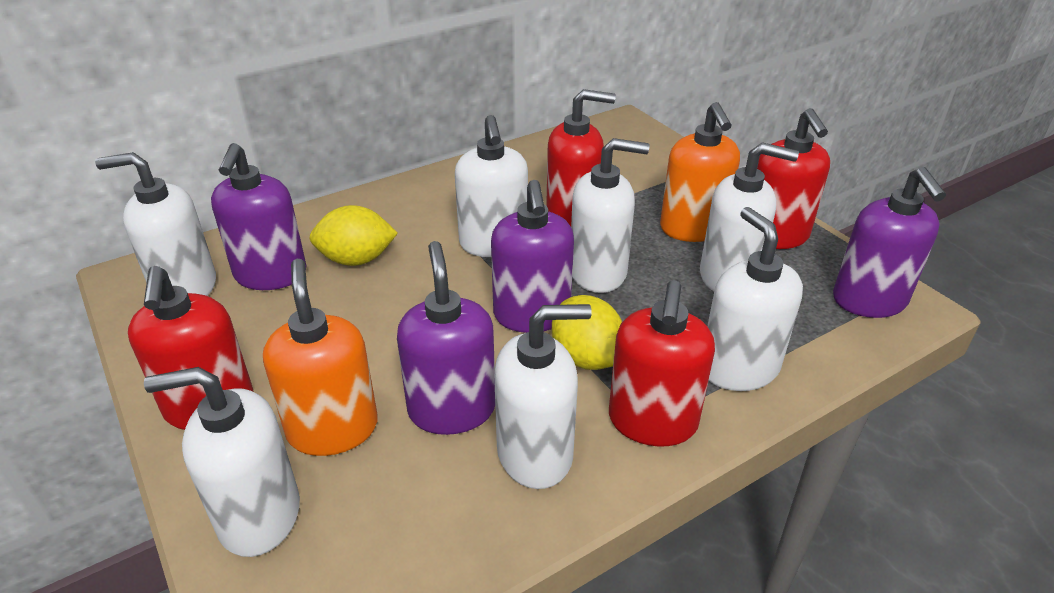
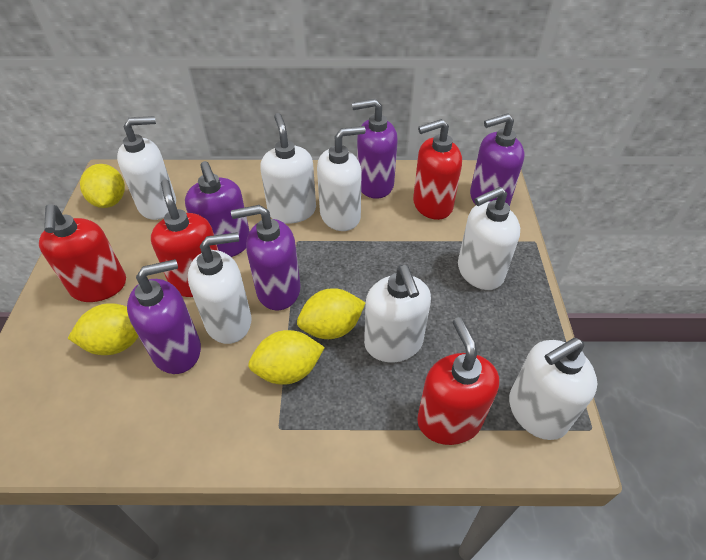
orange soap dispenser: [263,259,378,456] [660,102,740,242] = 2 -> none = 0
purple soap dispenser: [211,143,307,290] [397,241,495,435] [491,180,574,333] [833,167,946,318] = 4 -> [127,259,201,374] [185,161,250,257] [231,205,301,310] [352,99,398,199] [470,113,524,206] = 5
yellow lemon: [309,205,398,266] [552,295,622,370] = 2 -> [67,303,139,355] [80,164,125,208] [248,330,325,385] [297,288,365,339] = 4

